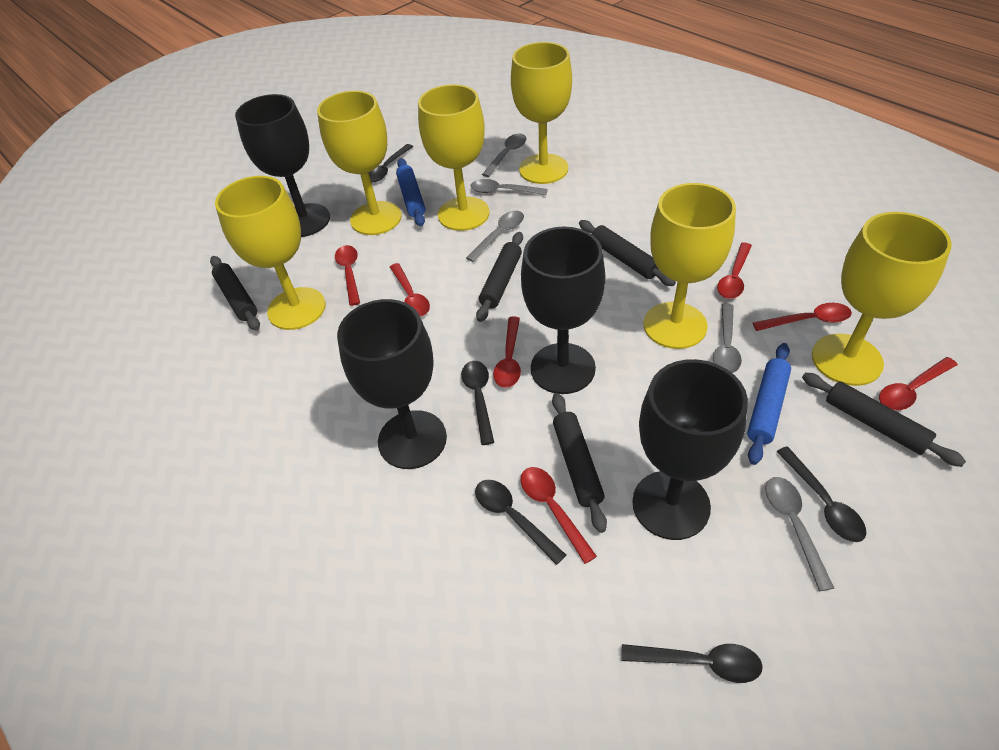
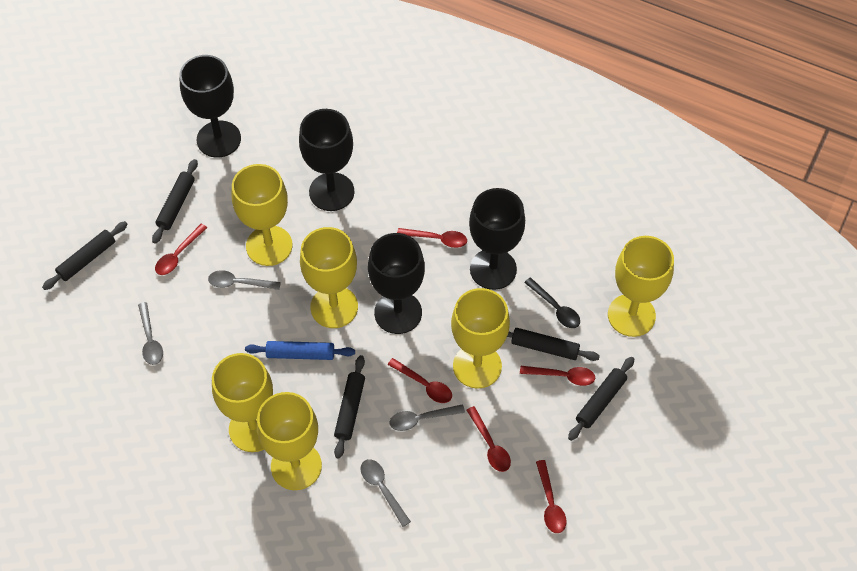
black spoon: [369,144,413,182] [461,361,494,445] [475,480,566,565] [621,644,763,683] [776,446,866,542] = 5 -> [524,278,580,328] = 1
blue rolling pin: [396,158,426,227] [747,343,791,465] = 2 -> [245,341,355,360] = 1
grey spoon: [466,211,524,262] [471,179,548,195] [482,134,526,177] [713,303,742,373] [765,477,834,591] = 5 -> [138,302,163,365] [208,270,281,290] [360,459,411,527] [390,404,465,431] = 4
red spoon: [335,245,360,306] [390,263,430,317] [493,317,521,388] [521,467,597,564] [717,243,752,299] [753,303,852,331] [879,357,958,410] = 7 -> [155,224,207,275] [387,358,452,403] [397,228,467,248] [466,406,511,472] [520,366,595,386] [536,460,567,533] = 6

